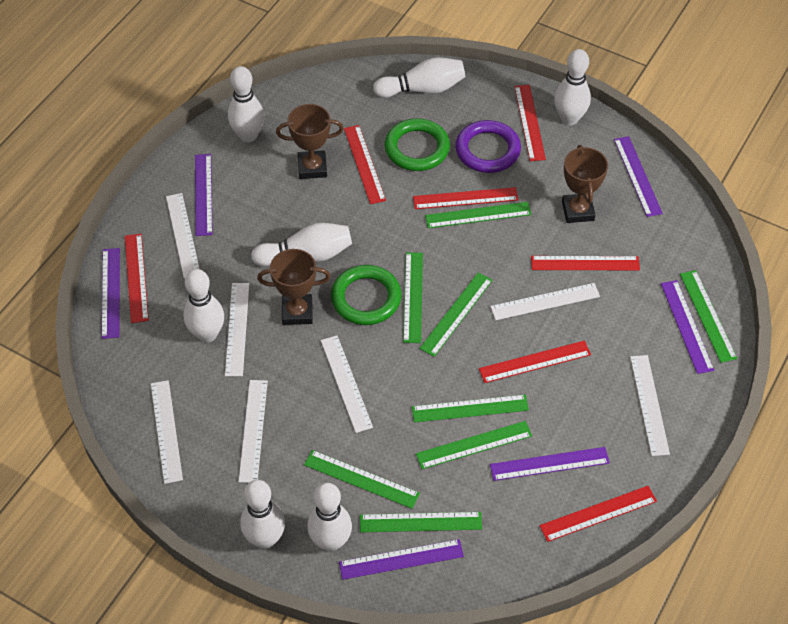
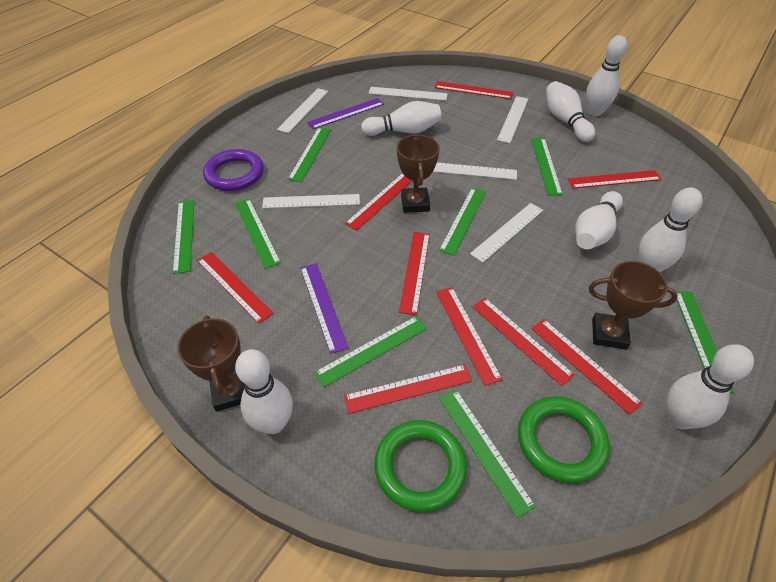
purple ruler: [101,248,120,339] [195,154,213,236] [339,539,464,580] [490,447,610,481] [614,136,663,217] [661,280,714,374] = 6 -> [300,263,349,354] [307,98,384,129] = 2
red ruler: [125,234,149,323] [344,125,386,204] [413,187,518,209] [479,341,591,383] [514,85,546,161] [531,256,640,270] [539,486,657,542] = 7 -> [197,252,274,324] [344,364,472,414] [345,173,413,230] [399,232,430,315] [434,81,513,99] [436,287,503,386] [472,298,575,386] [531,319,643,415] [568,170,662,189] = 9
white ruler: [151,380,183,484] [166,193,199,279] [225,283,249,376] [238,380,268,483] [321,336,373,433] [490,283,600,320] [630,355,670,456] = 7 -> [262,194,360,208] [277,88,328,133] [369,87,448,101] [433,162,517,180] [470,203,543,262] [497,96,528,143] = 6

